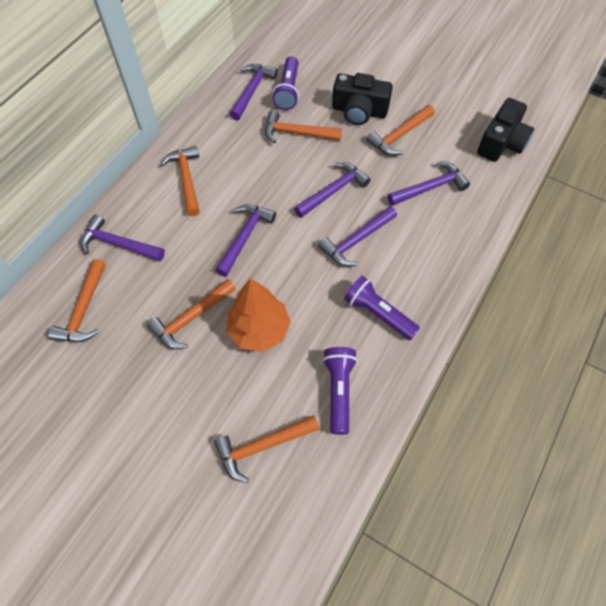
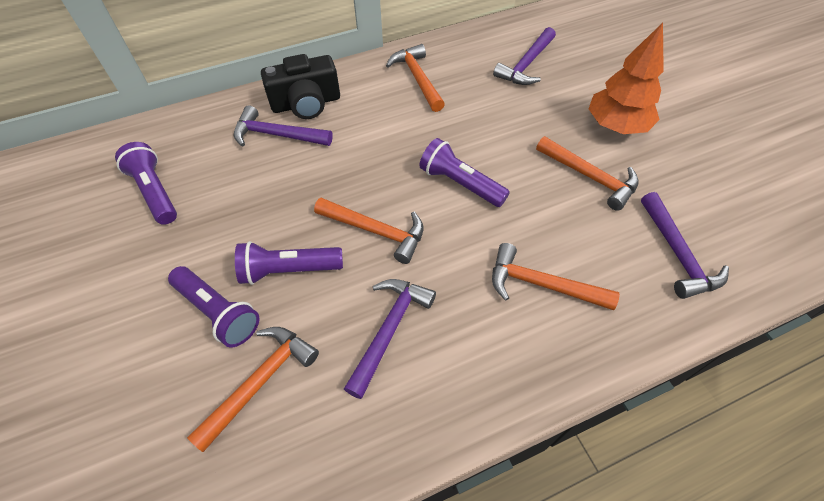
black camera: [332,73,393,125] [477,98,534,162] = 2 -> [261,54,340,119] = 1
orange hammer: [48,259,106,342] [147,279,236,349] [160,146,200,216] [214,415,319,483] [265,110,342,143] [366,105,435,156] = 6 -> [187,327,319,452] [314,198,423,264] [386,44,445,112] [492,243,620,310] [536,136,639,211] = 5
purple flashlight: [272,56,299,110] [323,347,357,435] [344,276,420,340] = 3 -> [115,142,177,225] [168,266,259,347] [235,241,343,285] [419,138,510,207] = 4
purple hammer: [80,215,165,261] [215,204,276,277] [230,64,278,120] [294,162,371,218] [318,206,397,266] [388,161,470,206] = 6 -> [234,105,333,147] [344,279,436,399] [493,27,556,85] [641,192,729,299] = 4

